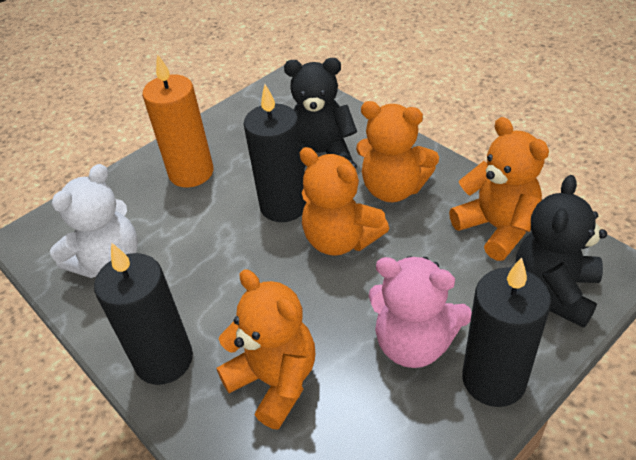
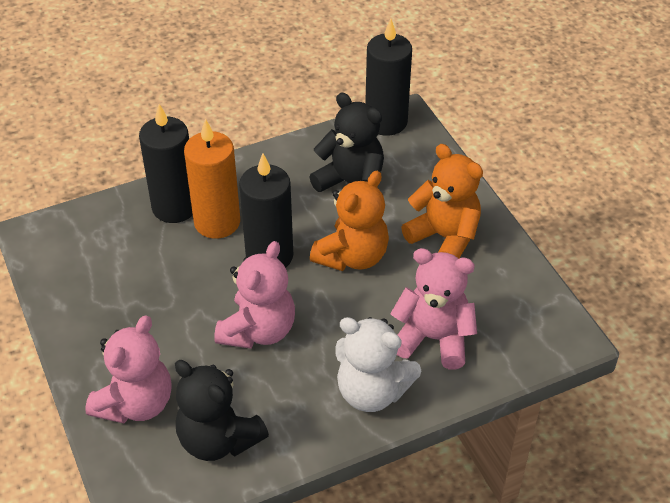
orange teddy bear: [217,269,315,430] [299,147,389,256] [356,101,439,202] [449,117,549,261] = 4 -> [310,171,389,271] [401,144,483,258] = 2
pink teddy bear: [369,256,472,368] = 1 -> [85,315,172,423] [214,241,295,349] [390,248,477,369] = 3

